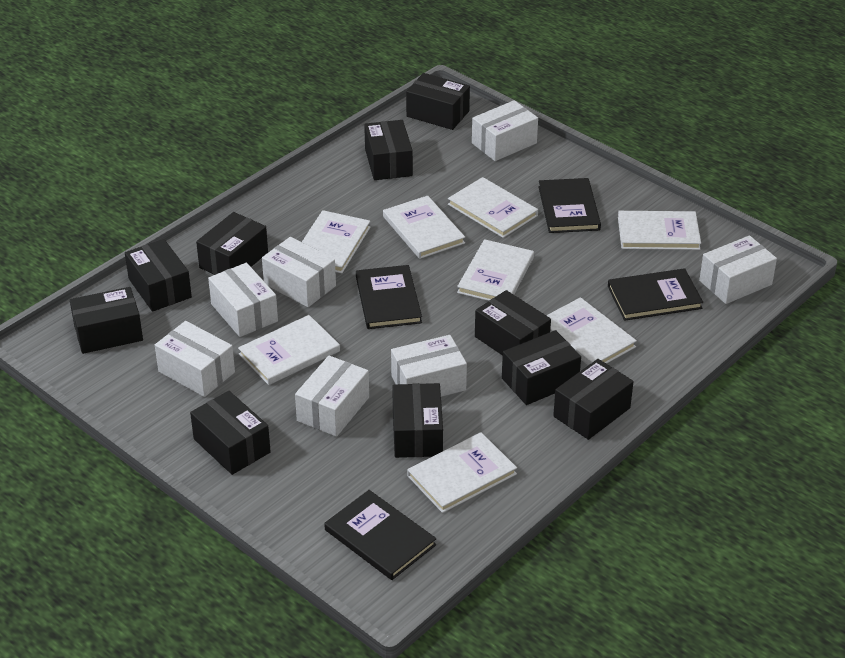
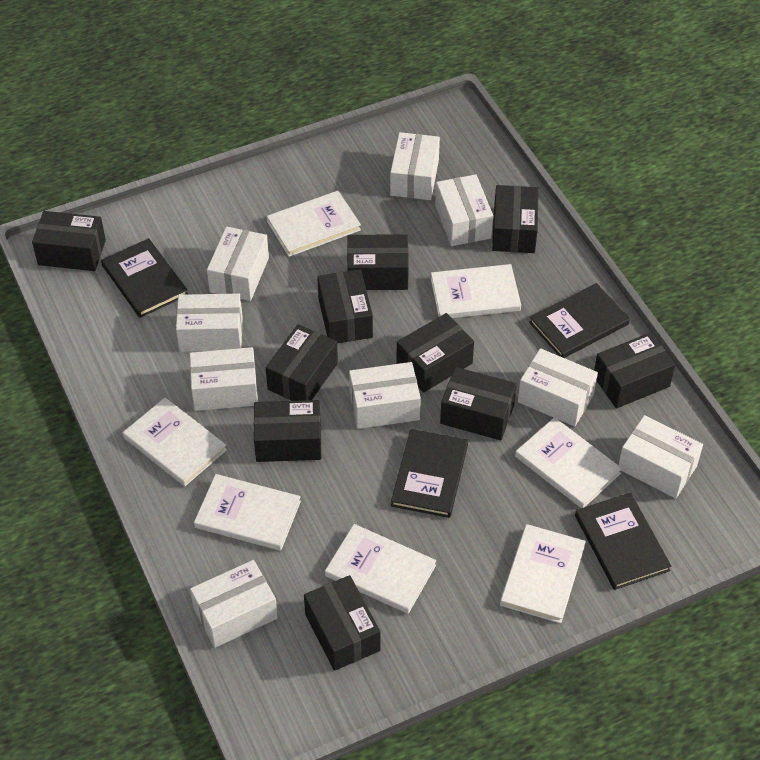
white book: [238,315,340,385] [302,210,370,274] [383,196,465,259] [407,432,517,513] [448,177,538,238] [457,239,534,301] [546,297,637,365] [618,211,701,250] = 8 -> [123,397,227,486] [194,474,301,551] [267,191,361,257] [325,524,436,614] [431,264,521,318] [500,524,586,624] [515,417,622,508] = 7
white box: [155,321,235,397] [208,263,278,337] [262,237,336,307] [295,355,369,437] [391,335,467,397] [472,100,538,161] [699,235,777,304] = 7 -> [176,293,243,352] [189,347,258,411] [190,560,278,648] [207,227,269,301] [349,362,421,429] [390,132,440,200] [435,174,493,246] [518,348,598,426] [618,415,703,498] = 9

